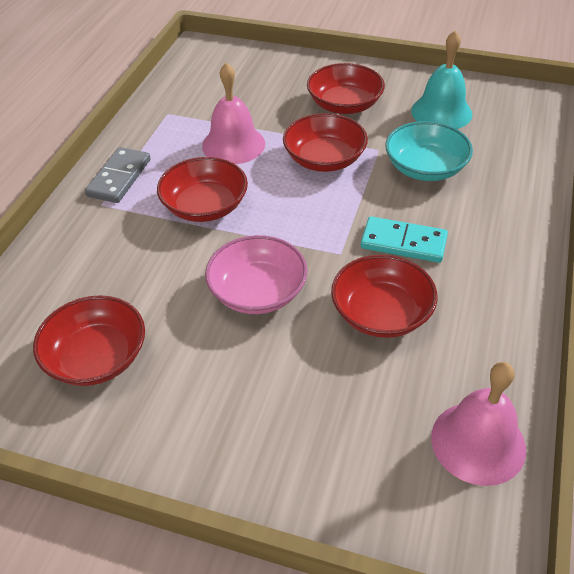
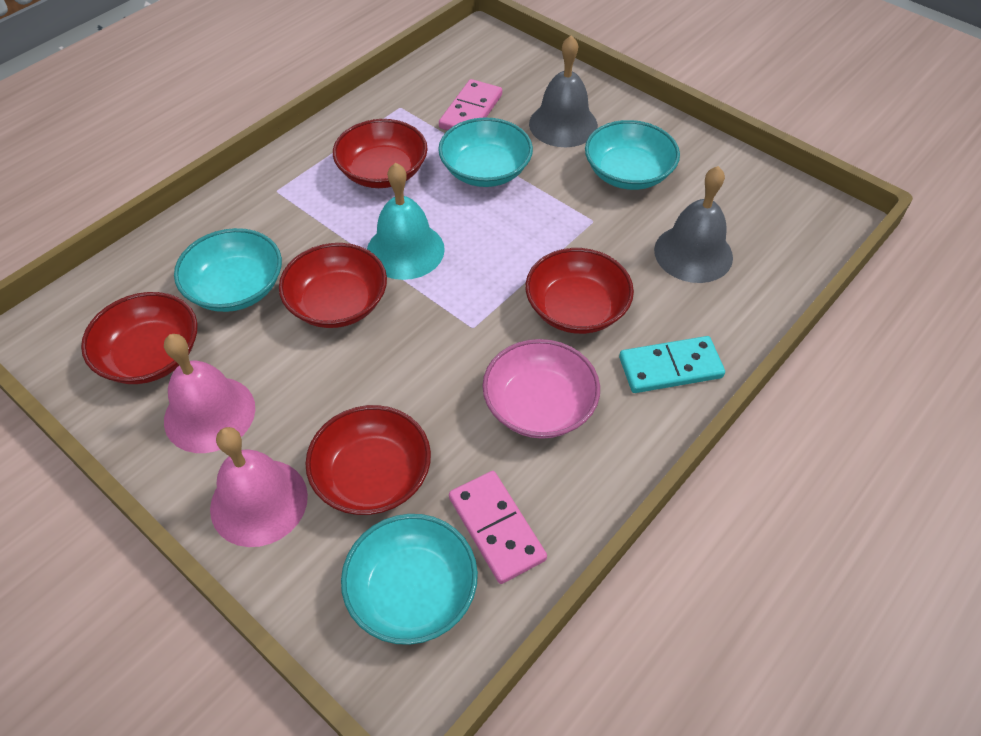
grey bell: none = 0 -> [529,35,598,147] [654,166,733,283] = 2
grey domino: [85,147,151,203] = 1 -> none = 0
pink domino: none = 0 -> [439,79,502,130] [449,471,547,584] = 2
turquoise bowl: [385,121,473,181] = 1 -> [174,228,282,312] [341,514,478,645] [438,117,533,187] [585,120,680,190] = 4

